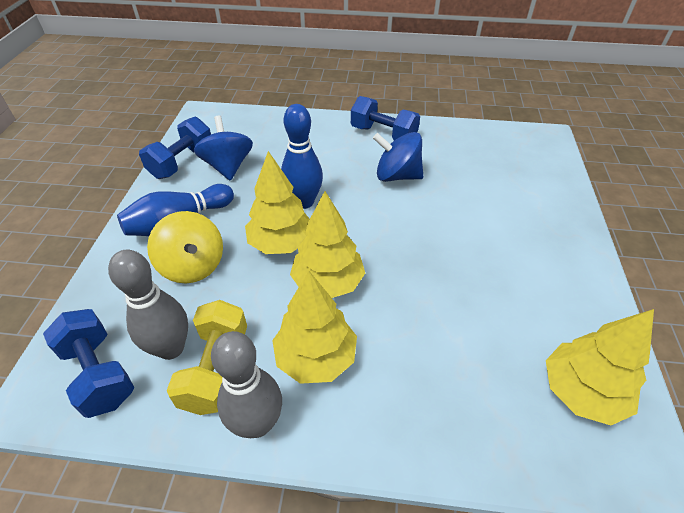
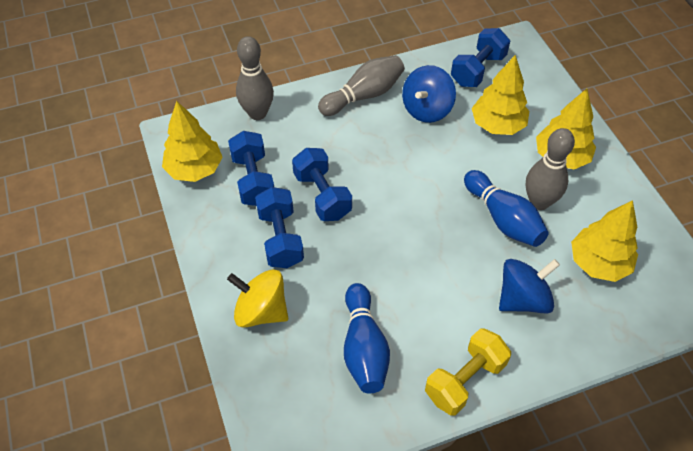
blue dumbbell: [43,309,134,418] [139,117,211,179] [351,96,420,140] = 3 -> [228,131,274,206] [255,187,304,268] [292,148,352,221] [451,28,510,87] = 4
grey bowling pin: [108,249,188,360] [211,331,282,438] = 2 -> [236,36,274,120] [318,55,405,116] [526,128,575,210] = 3

